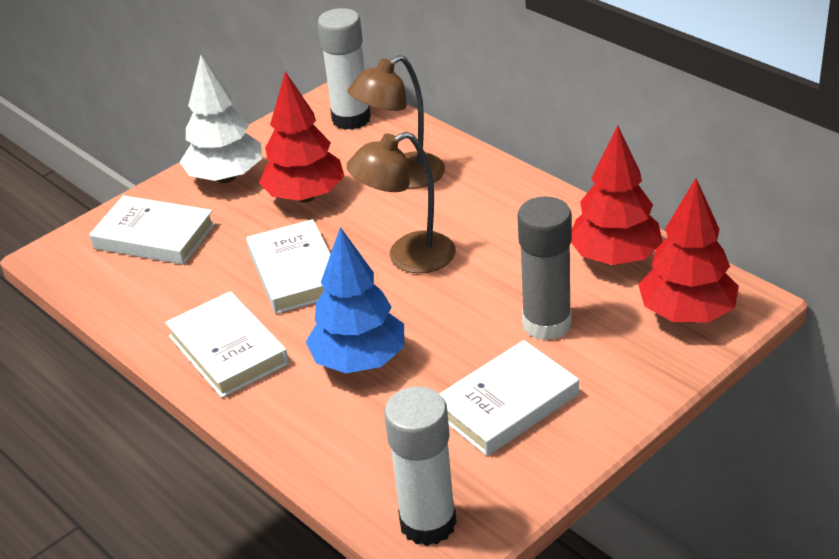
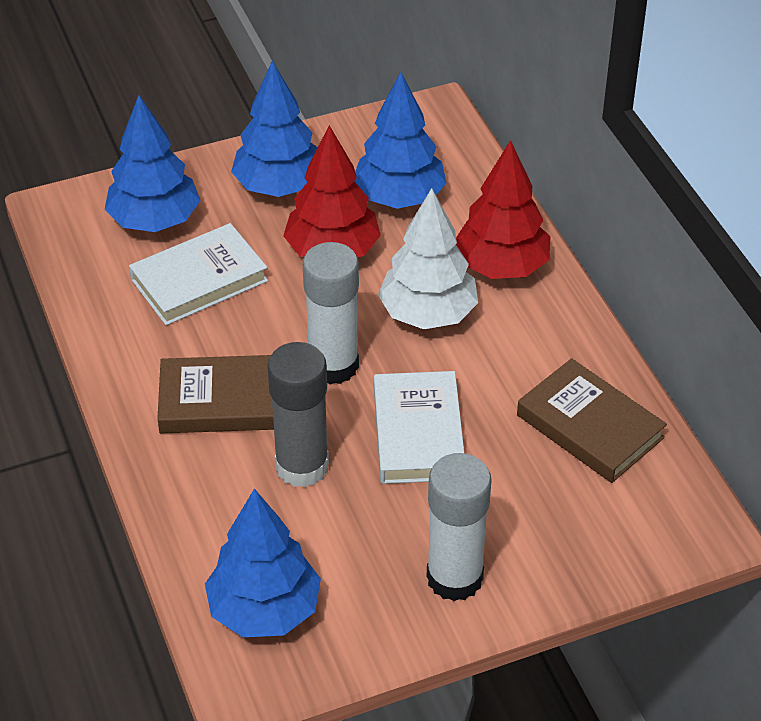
blue tree: [306,227,404,373] = 1 -> [105,95,200,232] [205,488,321,637] [231,61,318,197] [354,72,447,209] = 4
brown book: none = 0 -> [157,355,274,433] [517,358,667,483] = 2
brown lamp: [347,132,456,273] [348,55,445,189] = 2 -> none = 0
red tree: [259,72,344,203] [571,125,663,265] [638,178,739,323] = 3 -> [283,125,381,257] [456,140,551,279] = 2
white book: [89,195,215,265] [165,291,289,398] [246,219,330,314] [439,340,579,456] = 4 -> [129,223,268,325] [374,371,464,484] = 2

